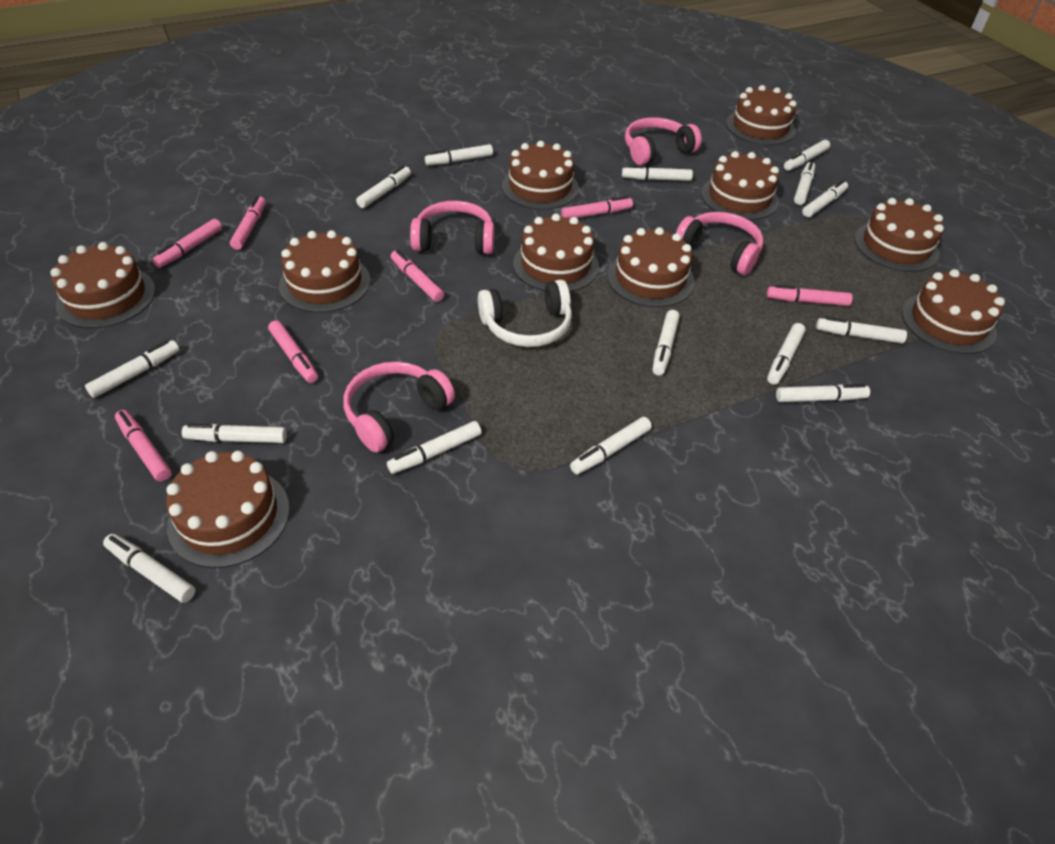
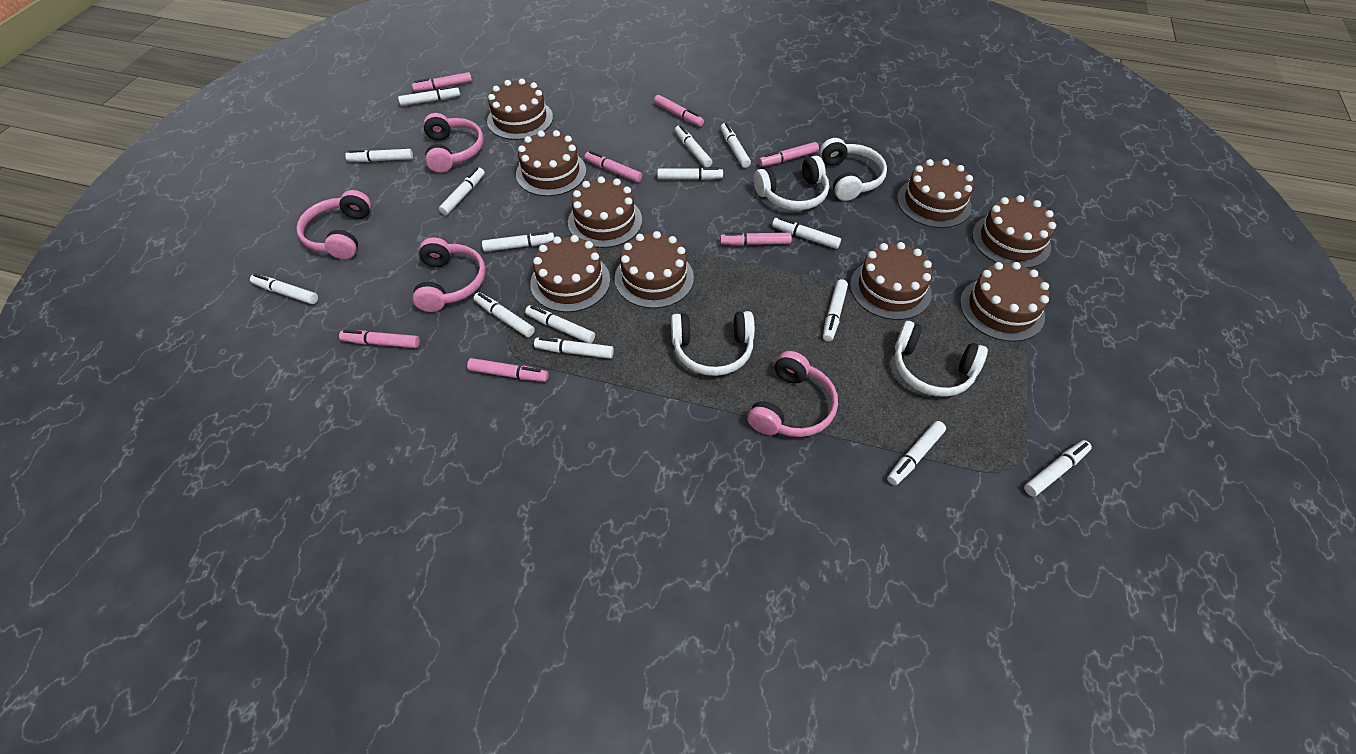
brown cake: [50,242,156,329] [166,451,290,568] [279,230,371,313] [502,141,579,210] [513,214,599,292] [607,227,695,307] [701,151,779,220] [726,85,797,145] [855,198,944,272] [902,269,1005,354] = 10 -> [487,79,553,140] [516,130,586,196] [530,235,610,312] [568,176,642,248] [615,231,694,308] [850,242,932,320] [897,159,973,228] [960,262,1049,342] [972,195,1056,268] = 9
white headphones: [478,280,572,347] = 1 -> [671,311,755,376] [754,156,829,210] [820,138,887,201] [894,321,988,397] = 4

